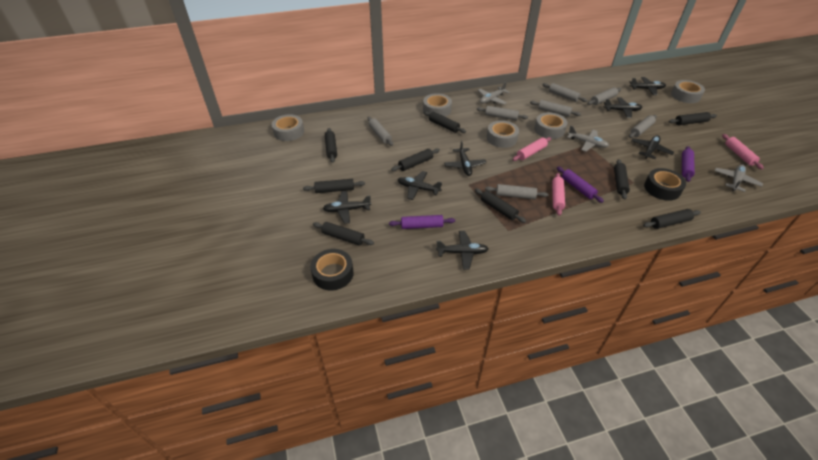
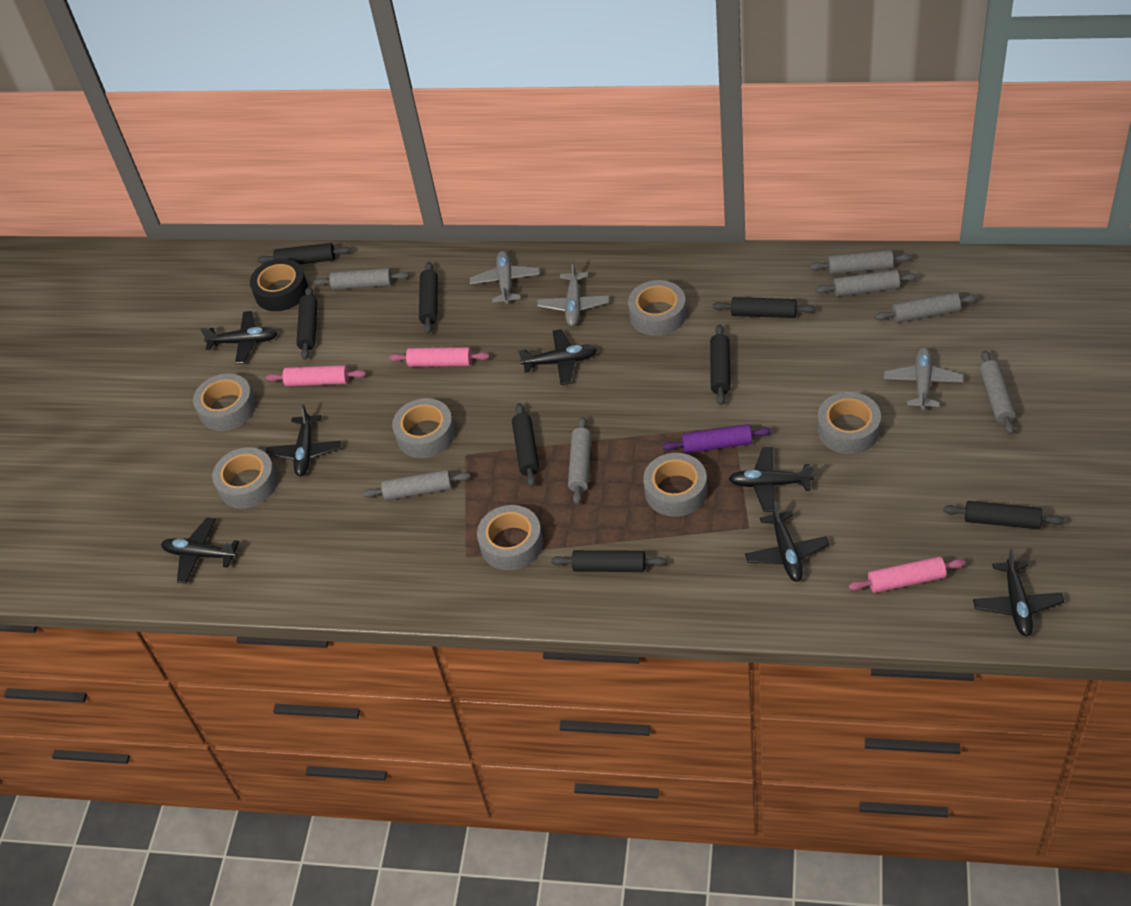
black rolling pin: [303,179,365,193] [313,222,374,246] [325,128,337,163] [391,148,440,171] [423,111,466,133] [475,189,526,223] [614,159,630,200] [643,209,701,229] [669,112,717,125] = 9 -> [257,243,351,264] [296,286,318,360] [419,262,438,334] [512,403,539,487] [551,550,666,572] [710,324,730,405] [712,297,816,318] [943,501,1064,529] = 8
black tape: [310,249,354,291] [644,168,686,201] = 2 -> [250,259,308,311] = 1
grey tape: [272,114,304,141] [423,93,452,117] [487,120,519,148] [534,112,567,139] [671,80,705,103] = 5 -> [193,374,256,431] [212,447,278,508] [392,398,455,458] [477,505,543,570] [628,280,686,336] [643,453,707,517] [818,392,881,454] = 7
purple rolling pin: [389,215,455,229] [557,167,604,203] [682,146,695,182] = 3 -> [662,424,771,454] = 1

